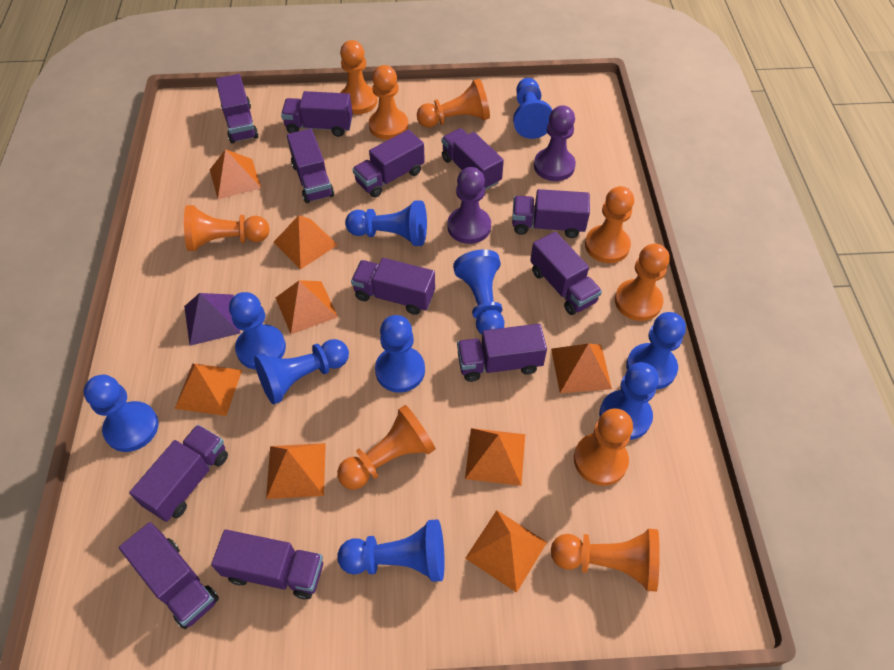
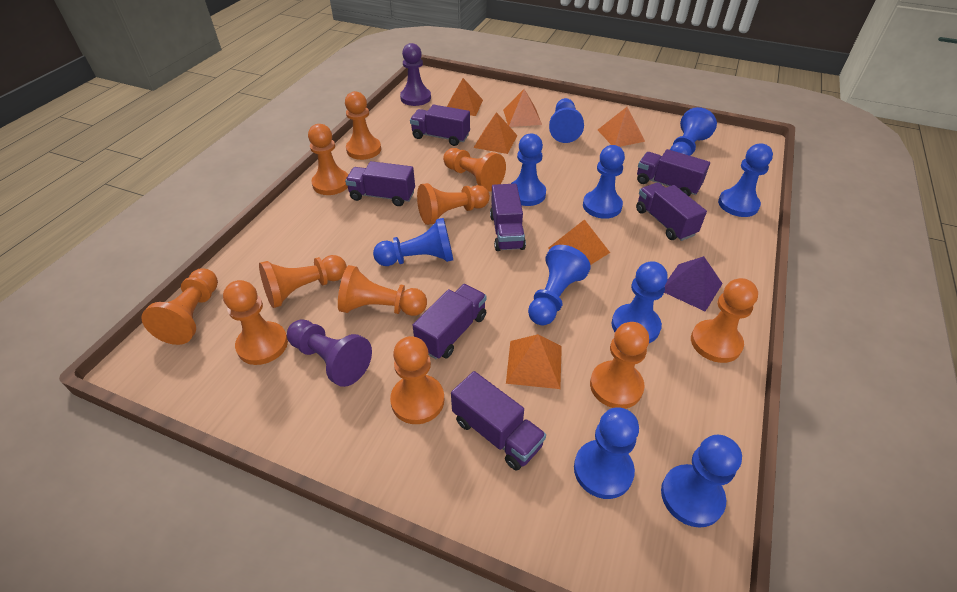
orange pawn: [184,205,270,251] [337,405,436,490] [340,40,378,114] [369,65,408,140] [417,79,490,127] [551,529,660,592] [574,408,633,486] [585,186,634,263] [615,244,670,321] = 9 -> [141,269,218,345] [223,280,288,365] [259,255,347,308] [308,124,348,195] [338,265,427,316] [345,91,381,160] [390,336,444,424] [417,183,490,225] [443,148,506,192] [590,322,649,409] [691,278,758,363] = 11
orange pyramid: [175,363,242,416] [210,149,261,199] [266,443,326,499] [273,215,338,270] [276,280,338,334] [465,428,525,486] [465,510,547,593] [551,343,612,393] = 8 -> [447,78,483,116] [474,112,517,154] [503,89,542,127] [506,334,562,389] [548,219,610,265] [598,107,645,147] = 6
purple truck: [119,522,219,629] [129,425,228,522] [211,530,323,599] [216,74,259,144] [281,91,353,137] [287,129,334,203] [351,258,435,315] [353,130,425,198] [442,128,504,191] [457,324,547,382] [512,189,590,238] [530,232,602,315] = 12 -> [345,161,415,206] [410,105,470,146] [412,284,487,359] [451,371,546,470] [490,184,526,251] [636,183,707,241] [637,149,710,196] = 7

